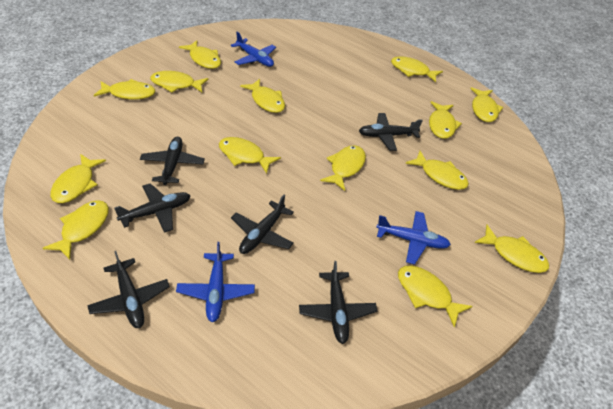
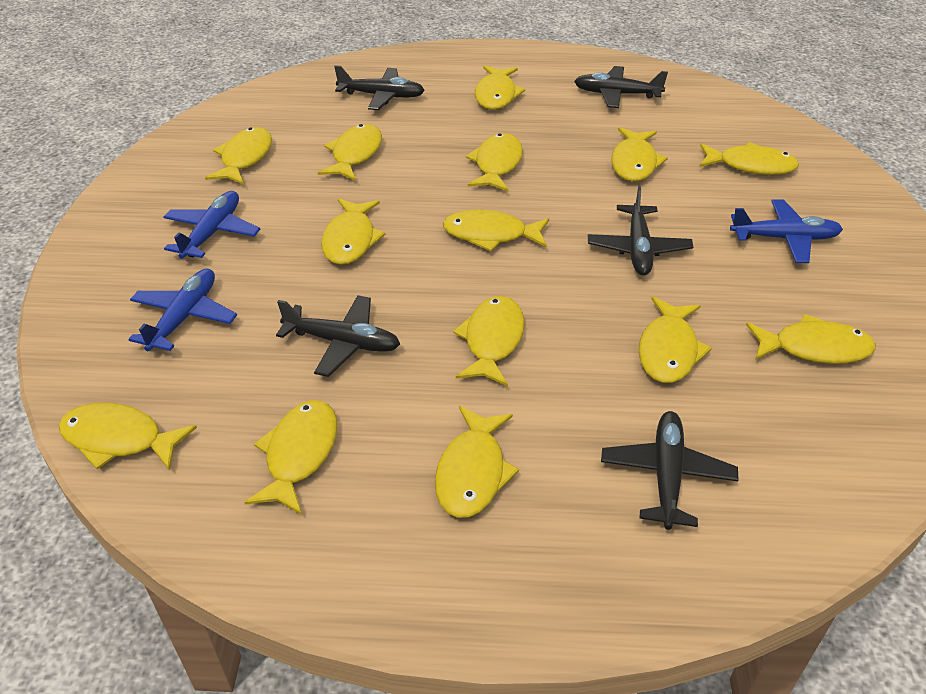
black plane: [87,251,170,328] [114,183,191,233] [140,137,205,185] [231,195,294,254] [299,261,377,344] [359,113,423,151] = 6 -> [276,295,400,377] [334,65,425,110] [574,66,668,108] [588,186,693,276] [601,411,739,530] = 5

